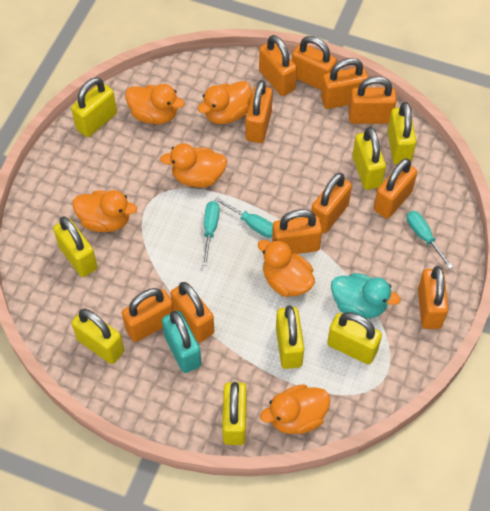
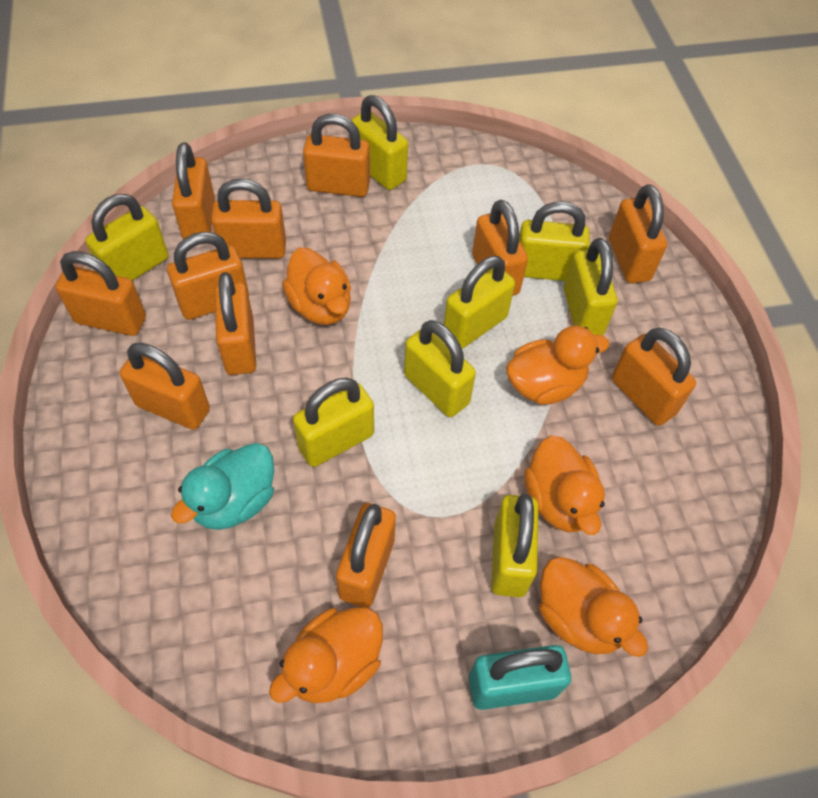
orange duck: [73,190,137,232] [125,84,185,124] [160,143,227,188] [198,81,252,124] [258,239,315,297] [260,384,330,434] = 6 -> [269,607,383,703] [282,248,351,325] [506,326,609,405] [524,436,605,535] [539,557,648,657] = 5
turquoise screwdriver: [202,201,220,266] [215,197,273,238] [407,211,453,269] = 3 -> none = 0

